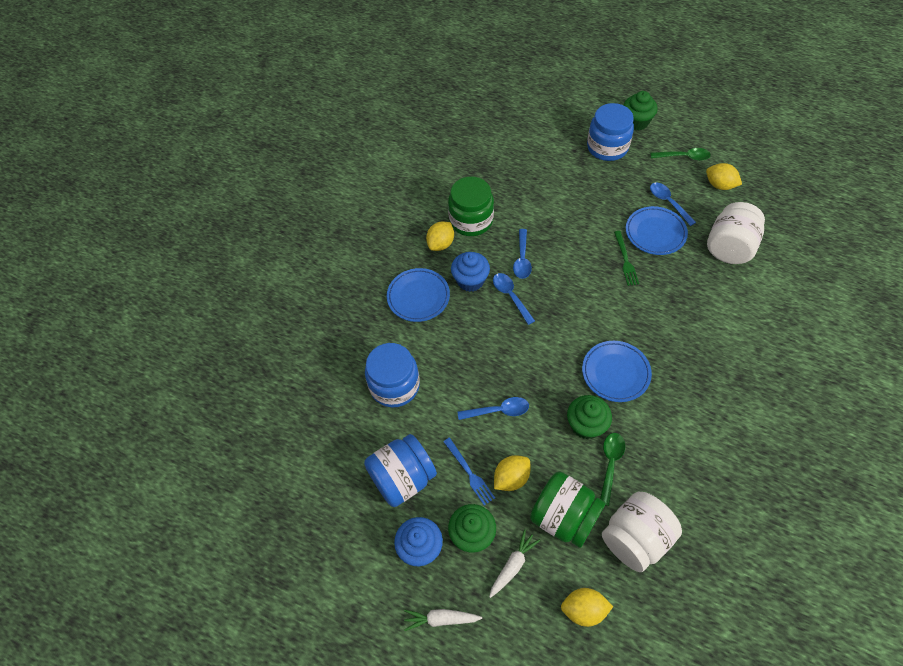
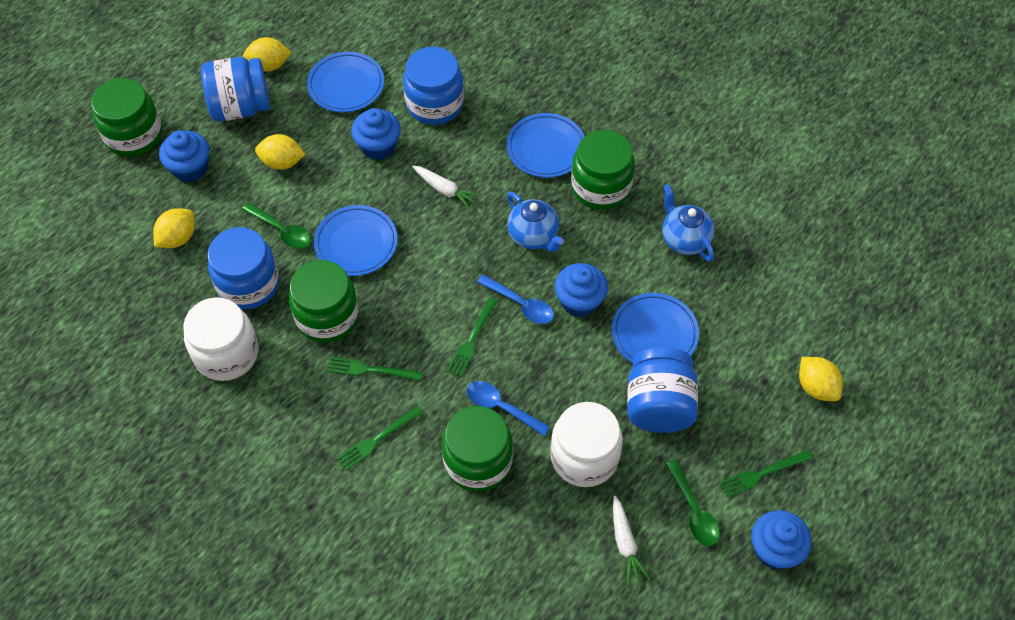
blue cupcake: [394,517,443,566] [451,252,490,292] = 2 -> [159,130,209,182] [351,108,401,160] [555,263,608,317] [751,510,812,569] = 4
blue fork: [443,438,495,506] = 1 -> none = 0
blue jar: [364,434,437,507] [365,343,420,407] [587,103,634,161] = 3 -> [201,57,270,122] [208,227,279,309] [403,47,464,125] [627,347,698,433] = 4
blue plate: [387,268,450,322] [582,341,652,402] [626,206,688,255] = 3 -> [307,52,384,112] [314,205,397,276] [506,113,585,178] [612,293,699,363] = 4
blue spoon: [457,397,529,420] [493,273,535,325] [513,229,532,279] [650,183,696,226] = 4 -> [467,381,550,436] [477,274,554,324] = 2
blue teapot: none = 0 -> [507,192,564,252] [662,184,714,262] = 2
green cupcake: [448,504,496,553] [567,395,612,439] [623,91,658,131] = 3 -> none = 0
green fork: [614,231,639,286] = 1 -> [327,357,422,381] [337,406,423,470] [446,298,498,377] [719,450,812,497] = 4
green jar: [448,176,494,236] [530,471,606,548] = 2 -> [91,78,162,157] [289,260,359,343] [442,406,513,491] [571,130,635,210] = 4

